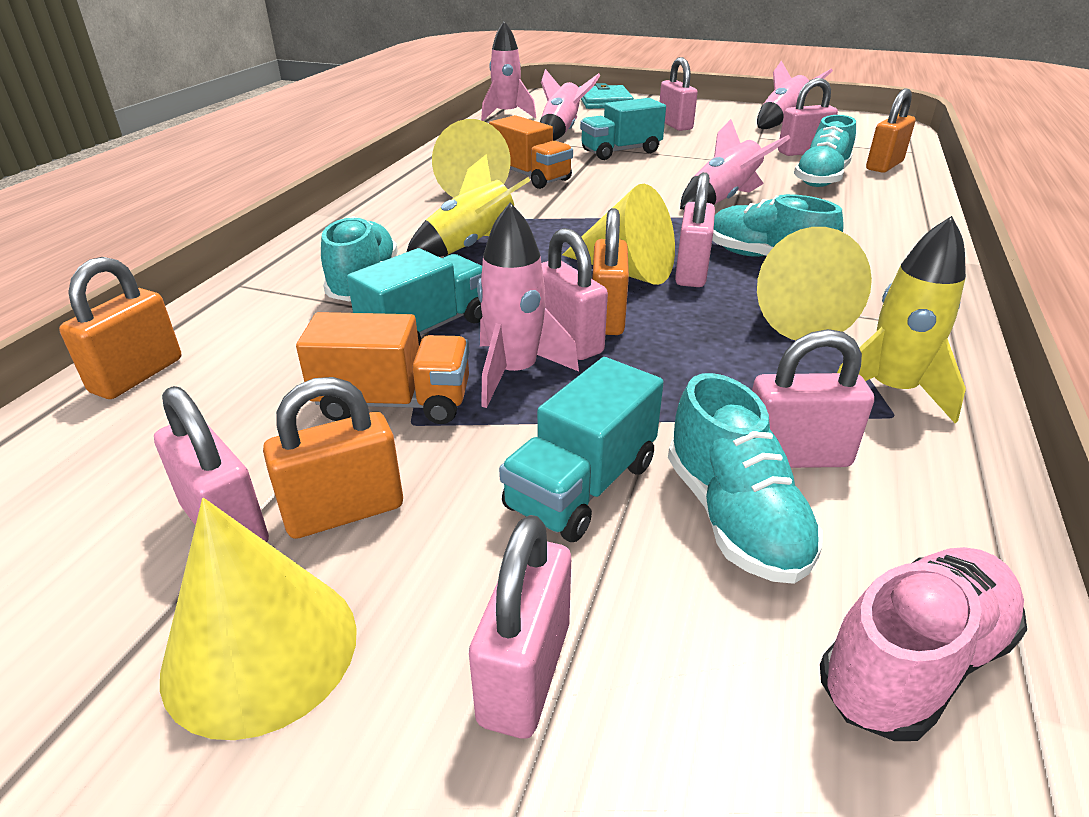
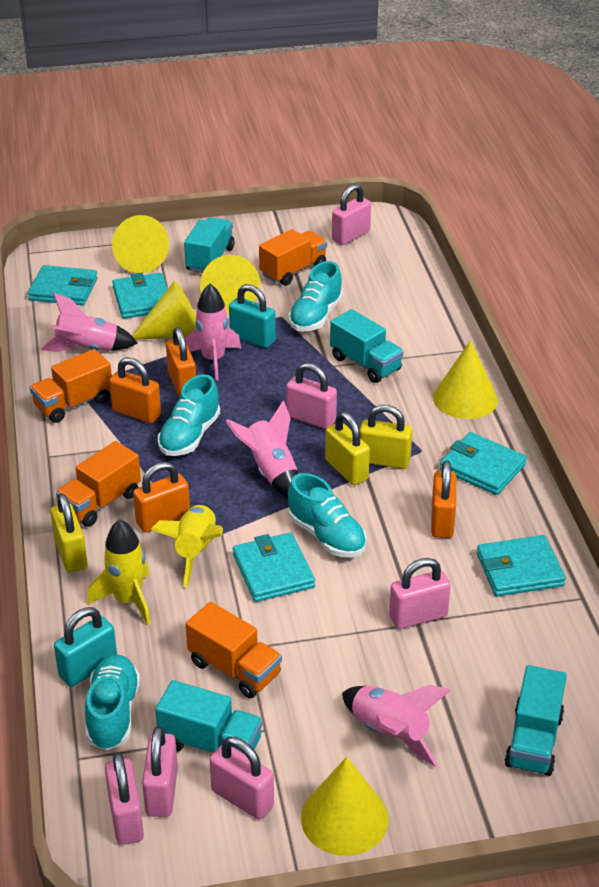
orange truck: [296,312,469,424] [489,115,573,189] = 2 -> [30,349,112,423] [56,441,141,527] [186,602,282,698] [259,229,327,286] = 4
pink padlock: [154,386,269,542] [469,515,571,739] [541,228,608,360] [659,57,698,131] [675,172,715,287] [752,329,874,468] [778,78,838,156] = 7 -> [105,752,144,845] [142,726,178,817] [210,737,274,819] [286,363,337,429] [332,184,371,245] [389,558,451,629] = 6
pink rocket: [477,202,579,408] [481,21,536,121] [540,69,600,141] [680,119,790,210] [757,61,833,129] = 5 -> [40,293,138,352] [185,284,241,380] [226,401,299,498] [342,685,451,767] = 4
pink shoe: [820,547,1027,741] = 1 -> none = 0
turquoise padlock: none = 0 -> [54,607,117,687] [229,284,276,348] = 2
turquoise truck: [347,248,482,345] [499,357,664,542] [580,98,666,160] = 3 -> [155,680,263,754] [184,217,234,273] [330,309,403,383] [504,665,567,776] = 4
turquoise wallet: [579,83,634,109] = 1 -> [28,265,98,306] [112,273,167,319] [233,533,315,602] [440,432,527,495] [477,535,566,596] = 5
yellow cone: [160,498,357,740] [432,119,511,198] [562,184,675,285] [757,227,872,340] = 4 -> [112,215,169,273] [132,281,196,340] [200,255,260,315] [301,757,389,856] [433,340,498,419] = 5
yellow padlock: none = 0 -> [50,493,88,572] [325,412,370,485] [360,405,412,469] = 3

